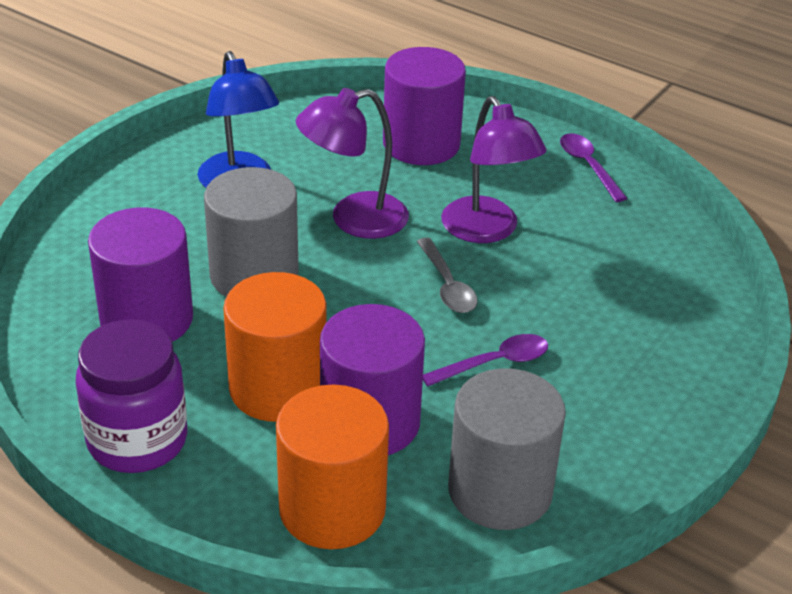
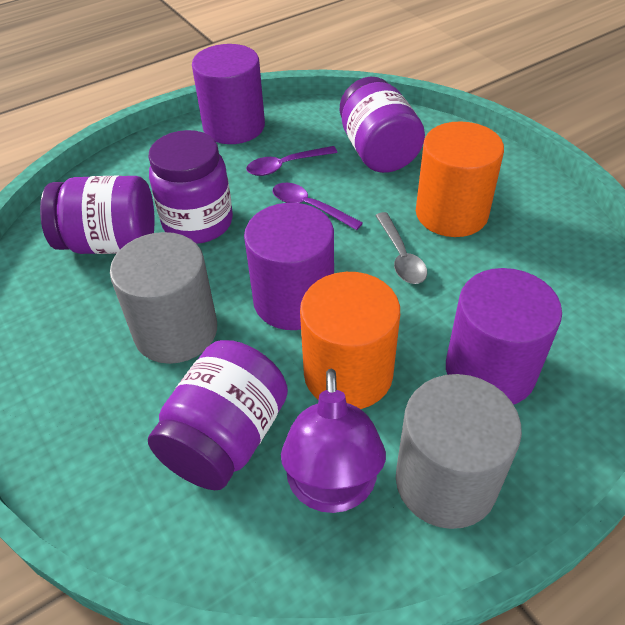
blue lamp: [197,51,279,188] = 1 -> none = 0
purple jar: [76,319,187,473] = 1 -> [40,176,155,254] [148,340,288,490] [149,130,233,244] [340,77,425,173] = 4
purple lamp: [296,88,409,239] [441,96,546,243] = 2 -> [281,369,386,513] = 1

